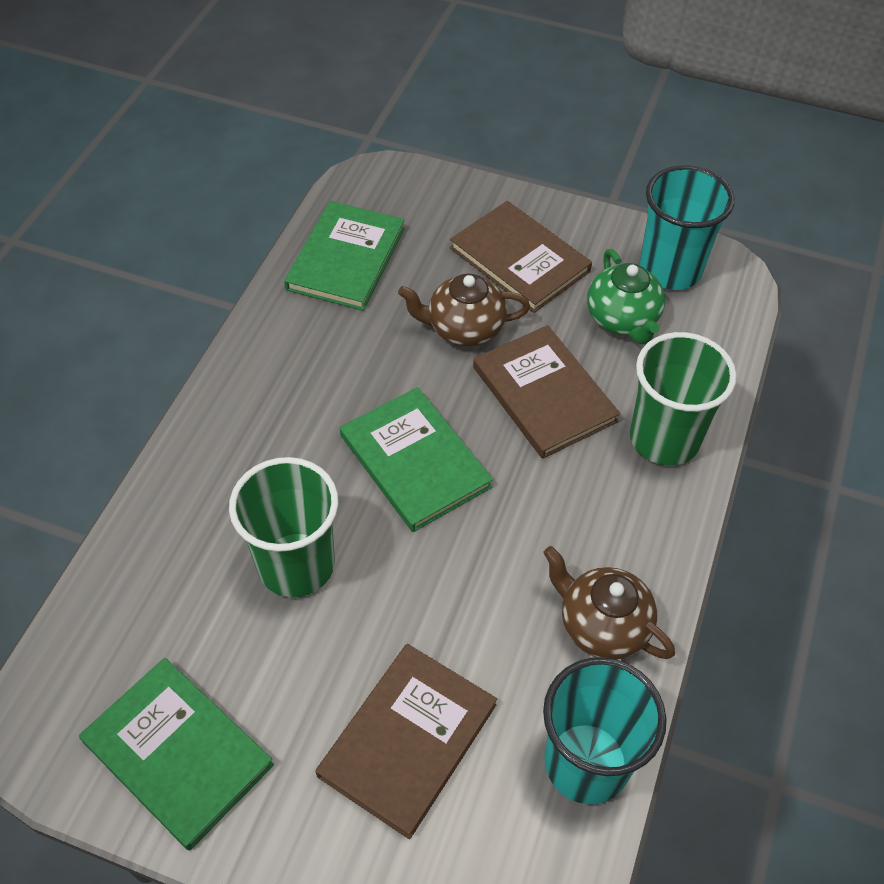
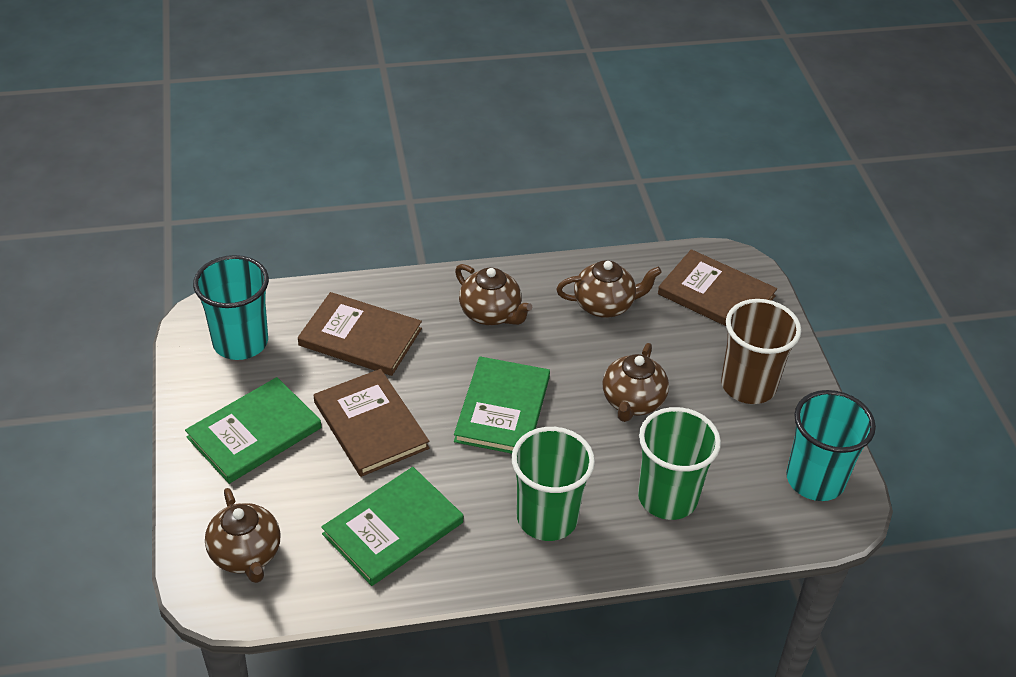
brown cup: none = 0 -> [721,299,801,404] = 1
brown teapot: [398,274,530,346] [543,546,675,659] = 2 -> [205,488,281,583] [455,264,532,325] [556,260,662,318] [602,343,669,422] = 4
green teapot: [587,249,665,344] = 1 -> none = 0

